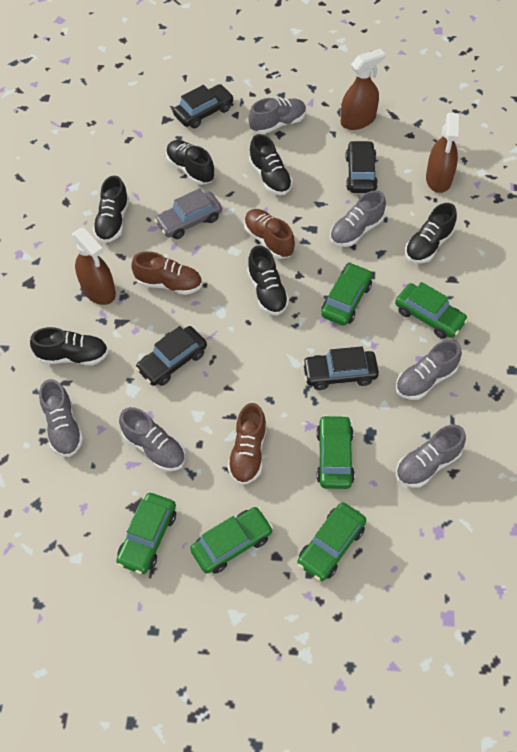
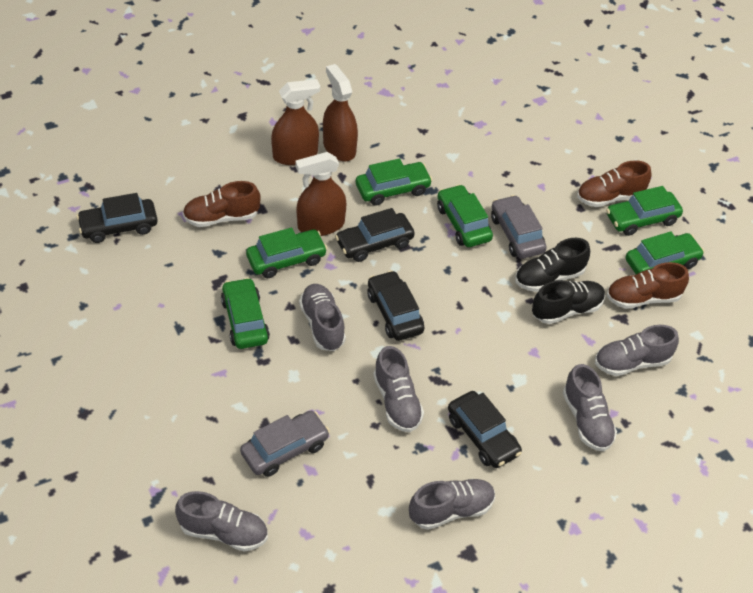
black shoe: [30,327,108,365] [93,176,129,243] [166,140,215,185] [247,245,289,315] [249,134,293,195] [405,203,457,263] = 6 -> [515,238,590,292] [532,280,605,324] = 2
grey car: [154,188,222,239] = 1 -> [240,411,330,477] [491,195,547,259] = 2

